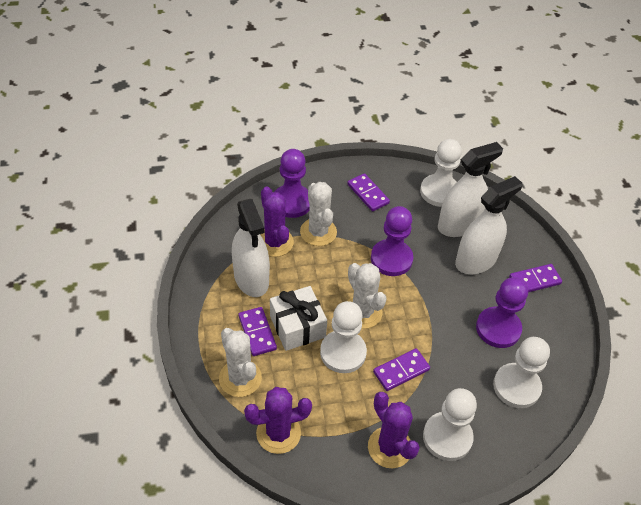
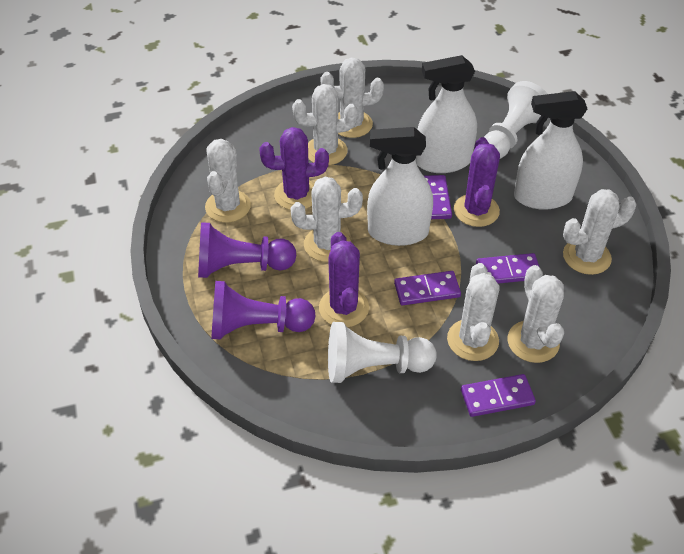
purple pawn: [275,149,310,218] [371,206,413,276] [476,277,528,348] = 3 -> [198,222,296,278] [211,281,315,340] = 2
white cactus: [219,328,262,397] [300,182,337,246] [348,263,387,329] = 3 -> [205,139,251,223] [291,177,363,262] [292,84,358,165] [320,57,384,138] [447,263,500,361] [507,265,564,363] [563,189,636,275] = 7
white gift: [270,286,327,351] = 1 -> none = 0
white pawn: [320,301,367,373] [420,139,462,207] [423,388,477,461] [493,337,550,408] = 4 -> [328,322,437,383] [484,81,547,159] = 2

